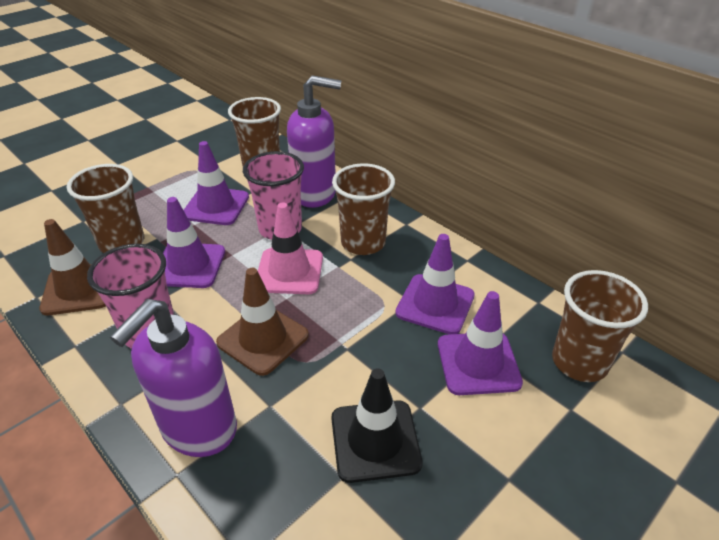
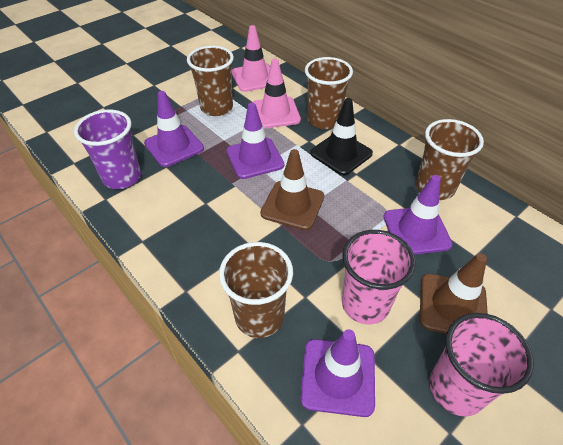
pink traffic cone: [258,203,323,294] = 1 -> [232,25,270,92] [252,59,301,129] = 2
purple cup: none = 0 -> [74,110,141,189] = 1
purple soap dispenser: [110,299,237,457] [287,75,342,208] = 2 -> none = 0

